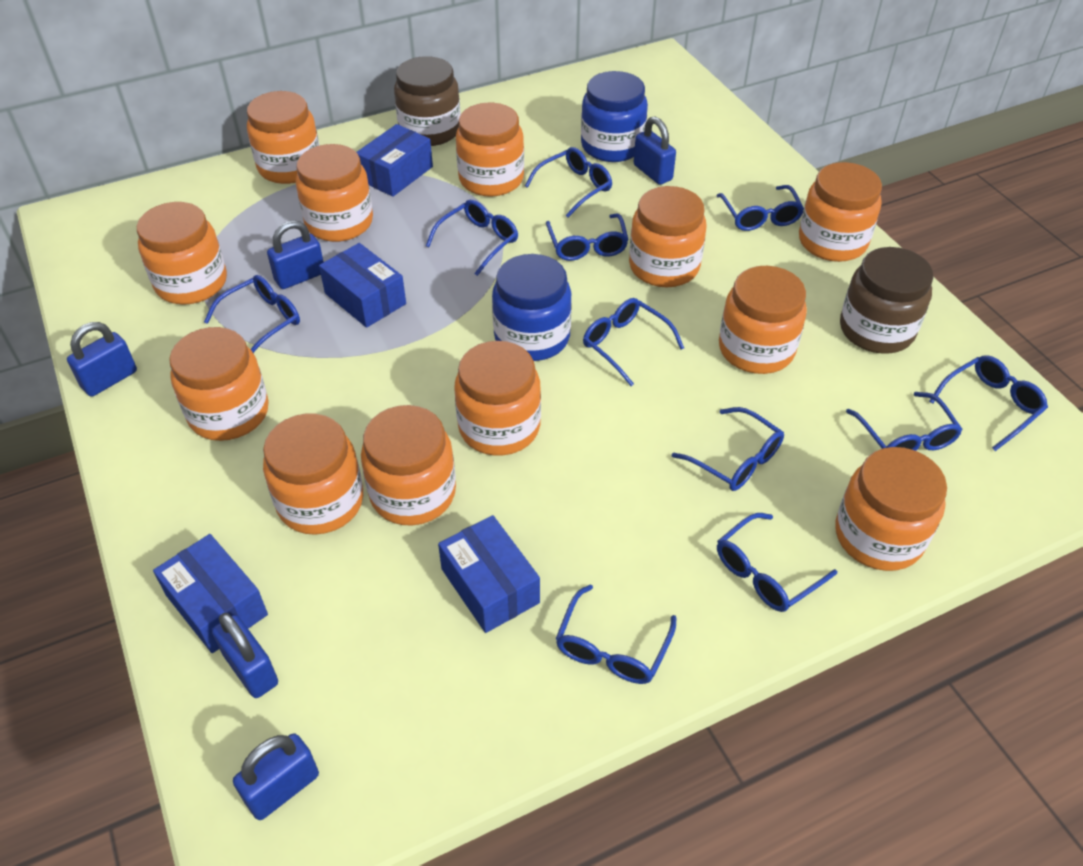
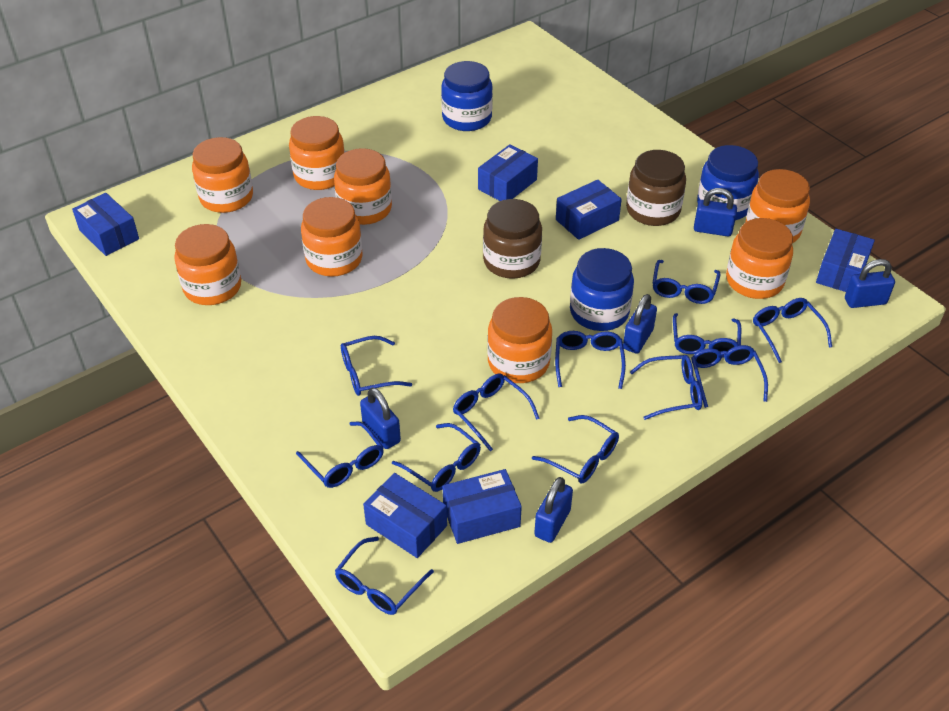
blue box: [153,534,268,653] [319,243,406,328] [357,124,433,197] [438,515,540,633] = 4 -> [72,193,139,256] [363,473,447,558] [442,469,522,544] [478,144,538,201] [556,180,622,240] [816,229,875,292] = 6
blue glasses: [204,275,300,353] [426,200,518,276] [525,147,612,217] [546,214,629,261] [556,584,677,684] [583,298,684,386] [672,407,784,491] [716,185,804,231] [717,513,837,612] [846,392,963,451] [929,355,1048,451] = 11 -> [296,422,384,488] [335,537,434,615] [341,336,412,396] [392,423,481,492] [453,374,540,451] [532,415,619,484] [555,331,626,389] [630,355,702,420] [653,260,720,304] [673,313,741,357] [691,345,768,408] [753,298,832,363] = 12
blue jar: [492,254,572,361] [581,71,648,162] = 2 -> [441,61,493,131] [570,248,634,331] [697,145,759,220] = 3
orange jar: [137,202,227,305] [169,327,269,441] [247,91,320,184] [263,414,363,535] [296,144,373,242] [361,405,456,525] [454,341,541,456] [456,103,524,197] [629,186,706,287] [719,266,807,374] [799,162,882,262] [836,447,947,571] = 12 -> [174,224,241,305] [192,137,253,213] [289,116,345,190] [301,197,363,277] [334,148,392,225] [487,297,552,383] [726,218,793,299] [746,169,810,243] = 8

